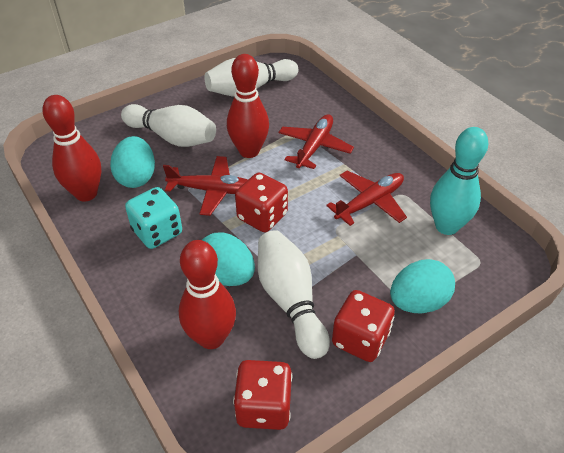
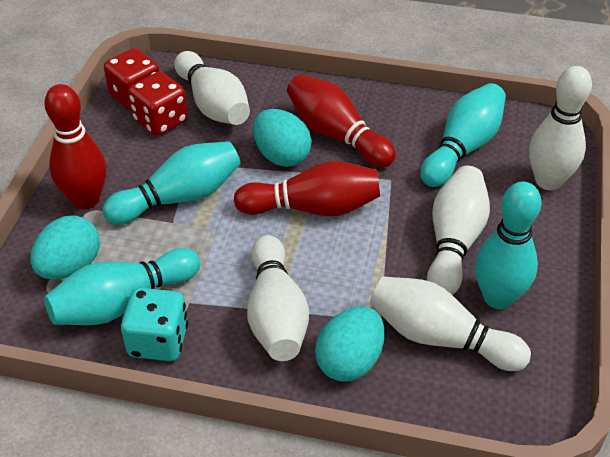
red dice: [233,360,292,430] [235,172,288,232] [332,290,395,362] = 3 -> [104,48,159,110] [128,72,188,136] = 2
red plane: [163,156,248,216] [278,114,354,169] [326,171,407,226] = 3 -> none = 0
turquoise bowling pin: [430,127,489,235] = 1 -> [44,248,200,325] [102,141,241,225] [420,83,506,187] [475,182,541,309] = 4
white bowling pin: [121,104,216,147] [204,58,298,96] [258,230,330,359] = 3 -> [174,51,250,125] [247,235,309,361] [370,276,531,371] [427,166,490,295] [529,66,592,190] = 5

